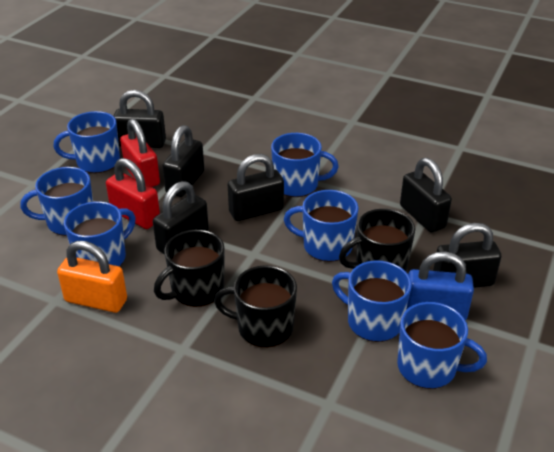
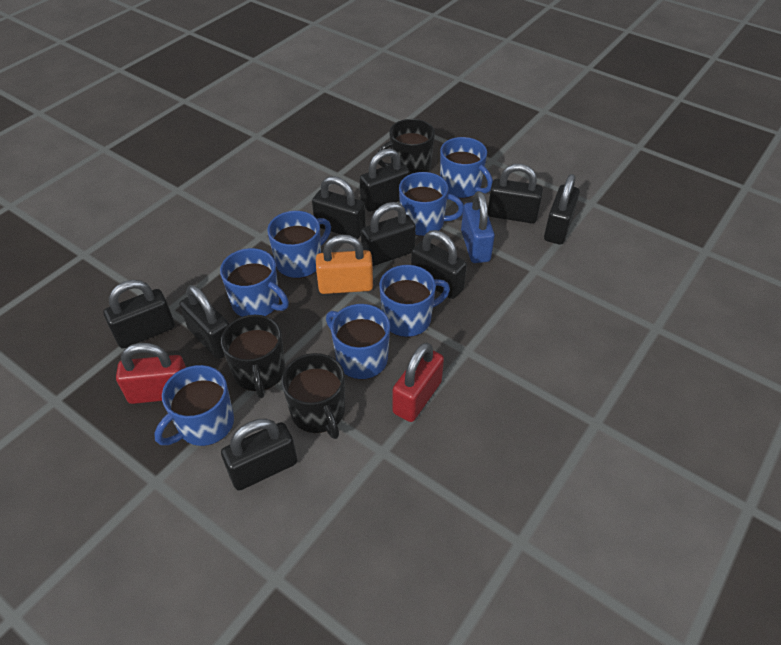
black padlock: [114,90,166,148] [153,181,209,254] [162,125,204,197] [227,154,284,221] [400,158,452,233] [433,223,501,288] = 6 -> [104,280,175,349] [179,285,229,359] [221,419,297,491] [312,176,366,239] [360,148,410,212] [361,202,416,266] [411,230,467,299] [488,164,543,223] [544,174,580,245] = 9

